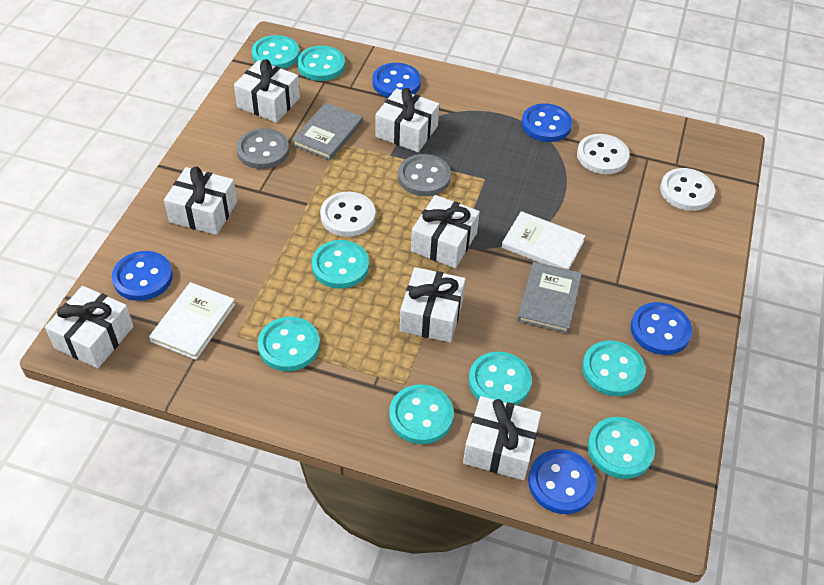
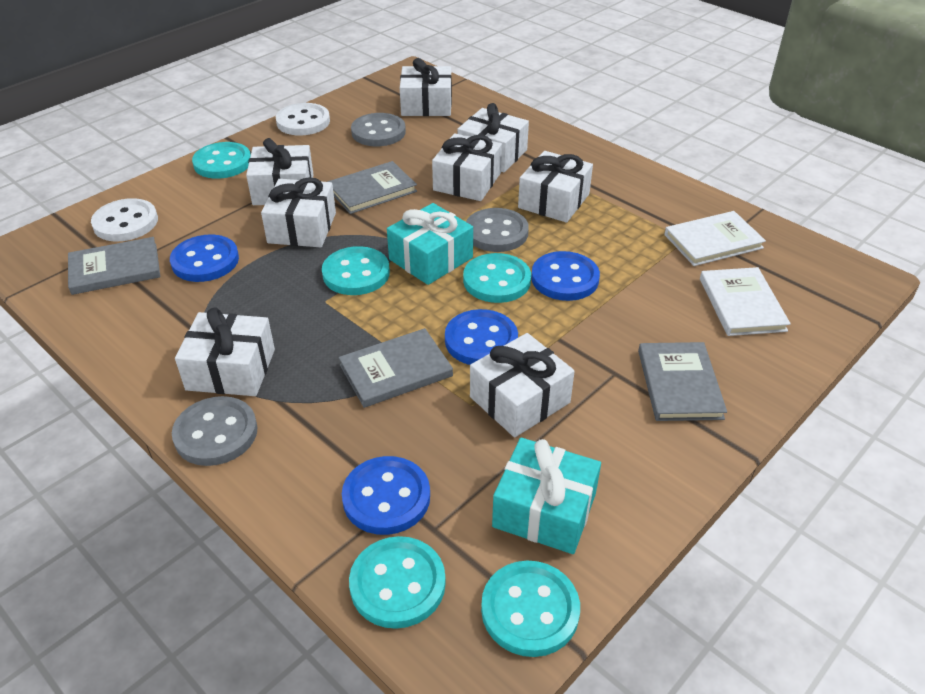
blue button: [112,251,173,301] [372,63,421,98] [522,103,572,142] [528,449,597,514] [631,302,692,355] = 5 -> [170,235,239,282] [342,456,430,535] [445,309,518,365] [531,251,600,301] = 4
grey book: [292,102,363,160] [517,262,582,334] = 2 -> [68,237,160,295] [327,161,417,214] [339,328,453,408] [638,342,727,421] = 4
grey button: [236,128,289,169] [398,154,451,196] = 2 -> [172,396,258,466] [351,113,406,146] [466,208,529,252] = 3
turquoise button: [252,35,300,69] [258,317,320,371] [297,46,345,81] [311,240,369,289] [389,384,454,444] [469,352,532,405] [582,340,646,396] [588,417,655,479] = 8 -> [192,142,251,179] [322,246,390,295] [349,536,446,629] [463,253,531,303] [481,561,580,657] = 5
turquoise gift: none = 0 -> [387,203,473,285] [492,438,601,554] = 2
white button: [320,192,375,237] [577,134,630,174] [660,168,715,211] = 3 -> [91,198,158,241] [276,103,330,135] = 2
white gift: [45,286,133,368] [164,166,237,235] [234,59,300,123] [376,88,439,152] [400,267,466,343] [411,195,480,268] [463,396,541,480] = 7 -> [175,307,275,396] [246,138,314,205] [261,177,336,247] [400,58,452,116] [432,133,502,201] [457,103,529,172] [470,333,575,437] [518,151,593,223] = 8

